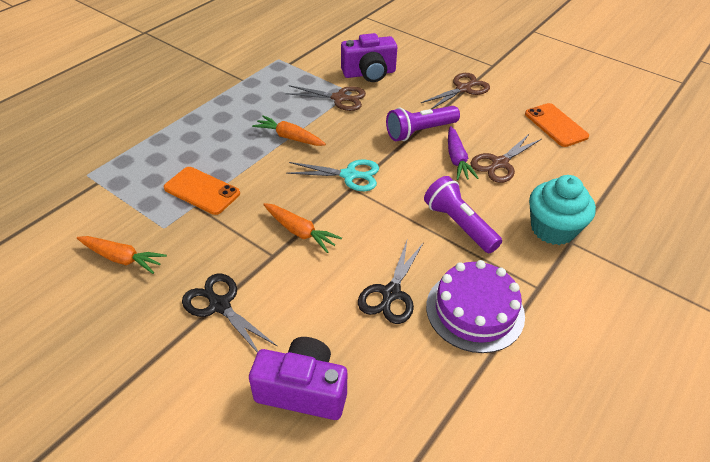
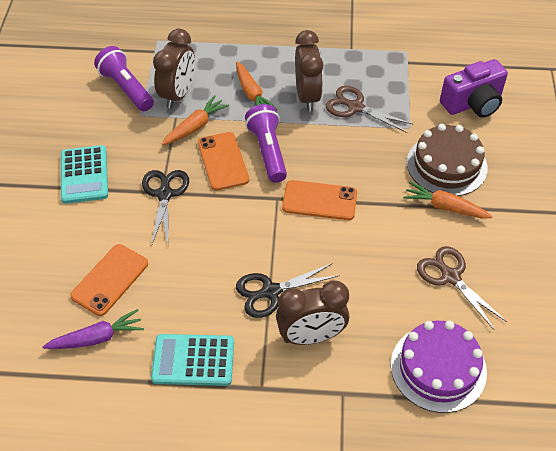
brown cake: none = 0 -> [407,124,488,196] = 1
brown clock: none = 0 -> [153,29,195,108] [276,281,349,345] [295,30,323,111] = 3
brown scissors: [285,85,366,111] [421,73,490,109] [470,133,542,183] = 3 -> [326,86,413,133] [417,246,507,330] = 2
orange phone: [164,167,240,215] [525,103,589,147] = 2 -> [70,244,148,316] [198,132,249,191] [282,180,357,220] = 3
purple camera: [249,337,347,420] [341,33,397,82] = 2 -> [440,59,508,118] = 1
turquoise calculator: none = 0 -> [61,145,108,204] [151,334,234,386] = 2
turquoise cupcake: [529,175,596,245] = 1 -> none = 0
turquoise scissors: [286,160,379,191] = 1 -> none = 0

